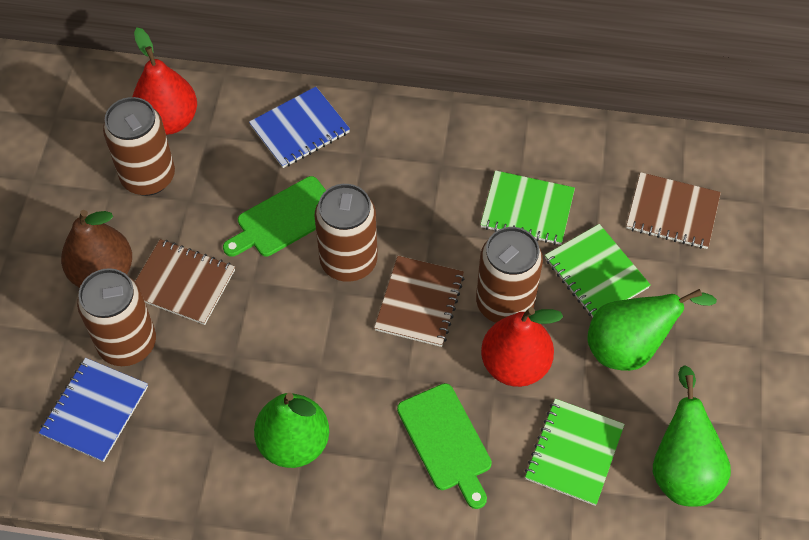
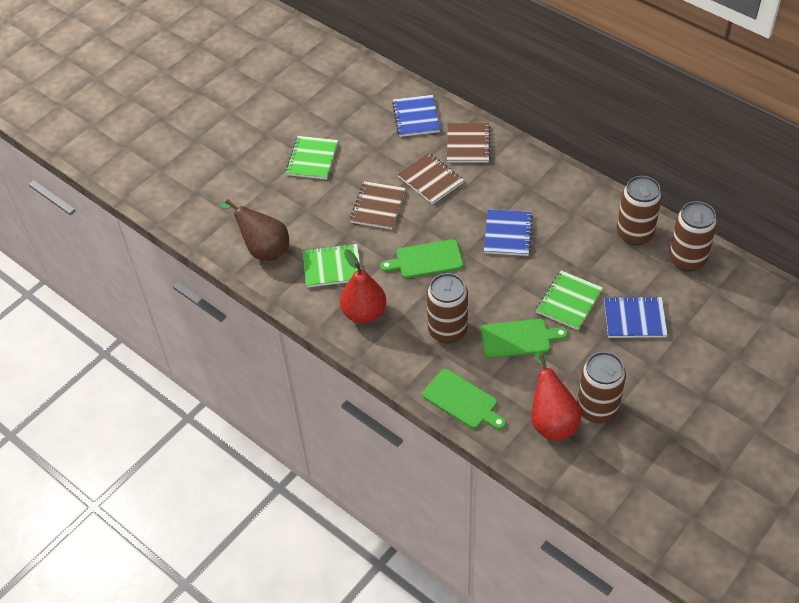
blue notebook: [39,358,148,462] [249,87,350,168] = 2 -> [392,95,440,137] [484,209,533,256] [604,296,668,338] = 3
green cutting board: [223,176,326,257] [397,383,492,509] = 2 -> [380,239,463,278] [422,369,506,430] [481,319,568,358] = 3
green pear: [254,393,329,468] [587,289,717,371] [653,365,731,507] = 3 -> none = 0

